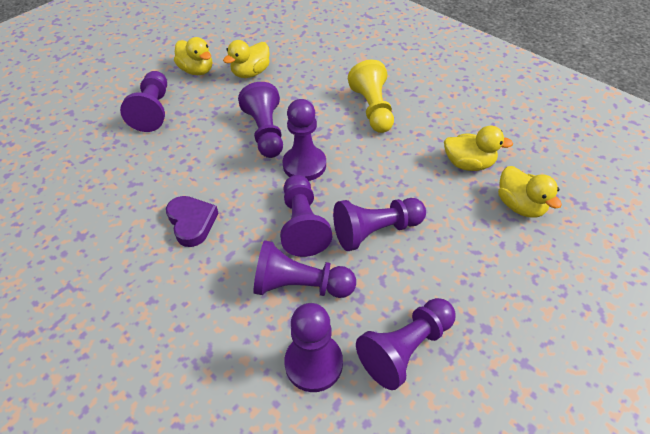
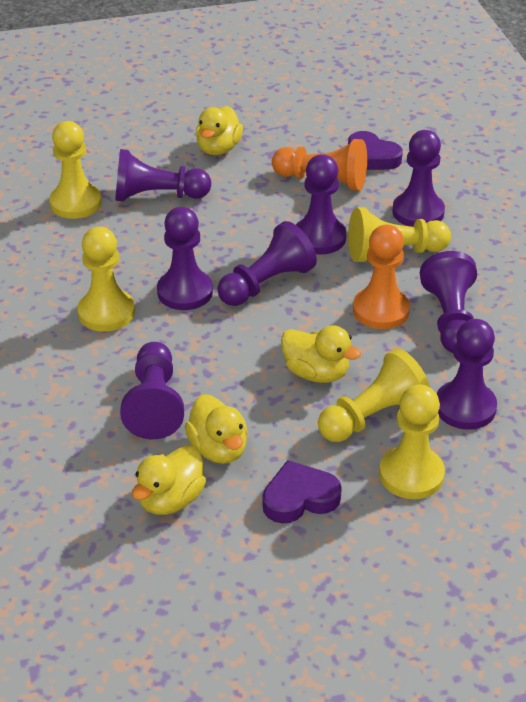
orange pawn: none = 0 -> [272,139,367,191] [353,224,410,329] = 2
purple heart: [166,196,218,247] = 1 -> [263,460,342,523] [348,131,403,170] = 2
yellow pawn: [348,60,394,133] = 1 -> [49,121,102,219] [77,227,135,332] [318,348,430,442] [348,207,451,262] [379,385,445,499] = 5

